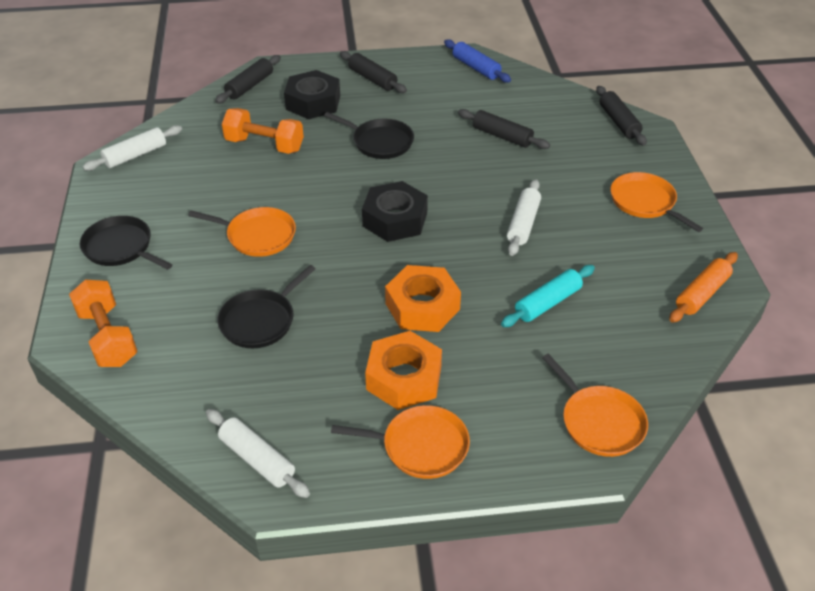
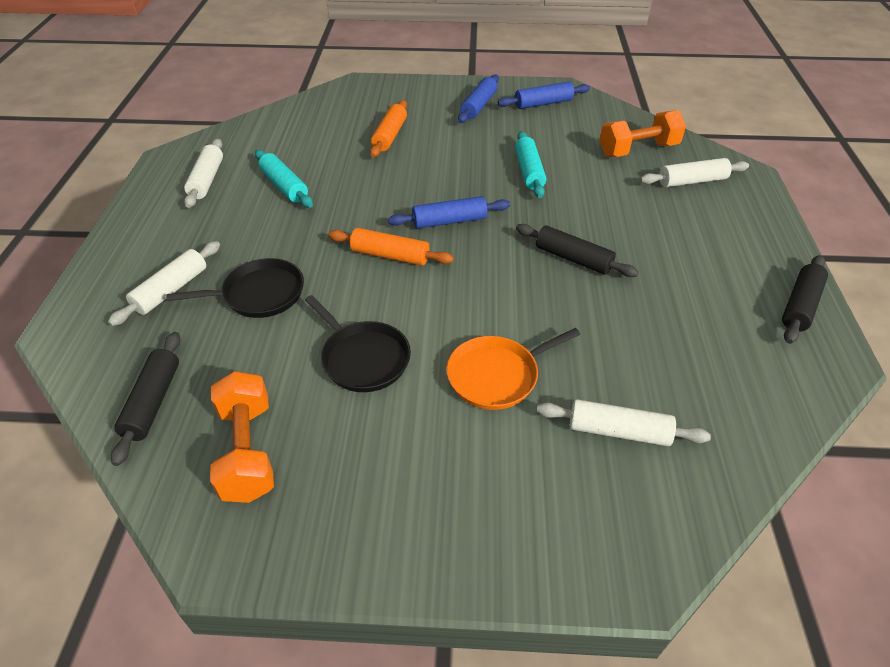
black nut: [284,70,340,119] [362,181,428,242] = 2 -> none = 0
black pan: [80,216,172,270] [217,265,316,348] [324,112,414,159] = 3 -> [166,258,304,318] [305,295,411,392] = 2
black rolling pin: [215,55,281,104] [340,51,407,93] [458,109,550,149] [596,86,647,146] = 4 -> [111,332,180,466] [516,224,639,277] [782,255,828,344] = 3
blue rolling pin: [444,39,511,83] = 1 -> [388,196,510,229] [458,74,499,123] [498,82,590,109] = 3
orange nut: [365,331,442,410] [385,265,461,332] = 2 -> none = 0
orange pan: [188,207,296,257] [331,405,470,479] [542,354,648,457] [610,172,703,232] = 4 -> [447,328,581,410] = 1
orange rolling pin: [669,252,738,323] = 1 -> [328,228,454,266] [370,100,407,157] = 2
turquoise rolling pin: [501,265,595,327] = 1 -> [255,150,313,208] [515,131,546,198] = 2
white rolling pin: [82,125,182,171] [206,409,310,498] [507,179,541,256] = 3 -> [108,241,220,326] [184,139,223,208] [537,399,711,446] [640,158,749,187] = 4

